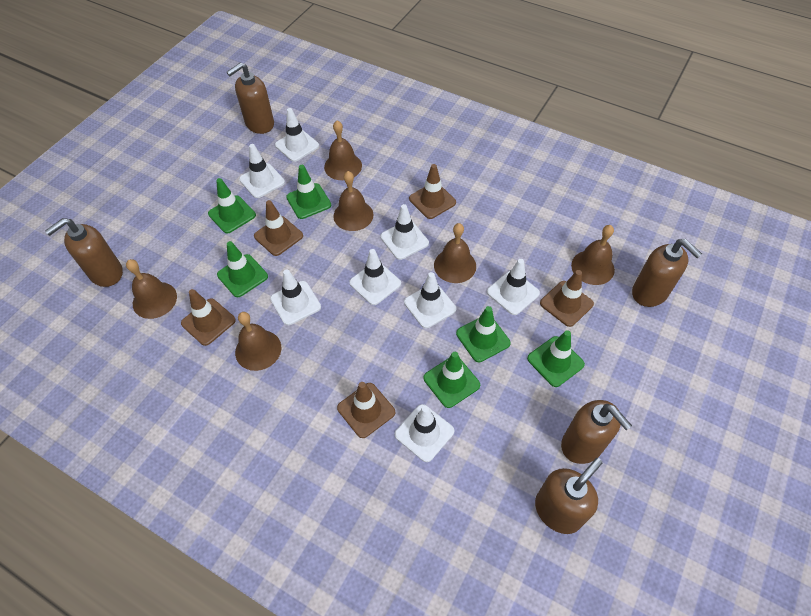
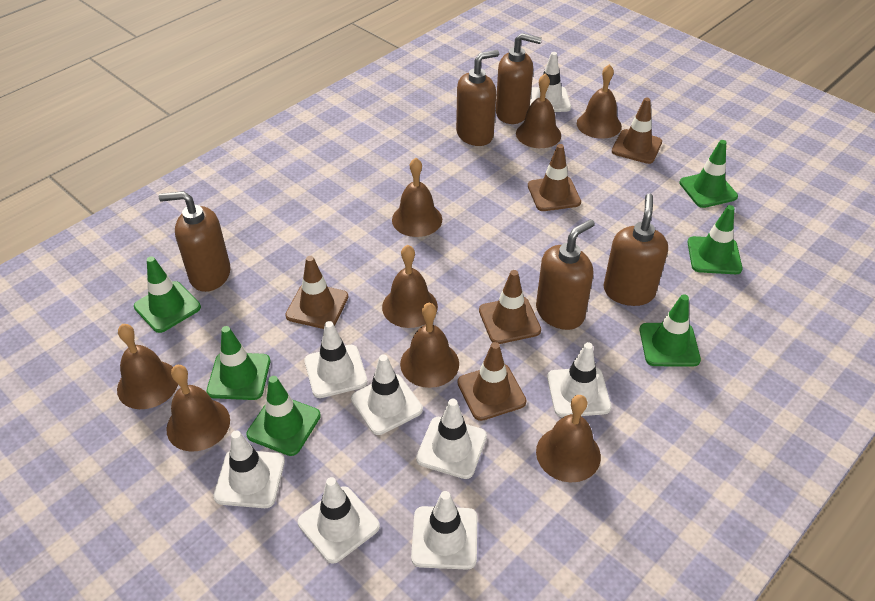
brown bell: [126,259,177,319] [235,312,281,371] [324,121,362,180] [333,171,373,231] [434,223,476,283] [571,225,615,285] = 6 -> [117,324,178,409] [166,365,230,452] [382,245,438,328] [392,158,442,237] [400,303,459,388] [516,74,561,148] [536,395,601,482] [577,64,622,139] = 8

